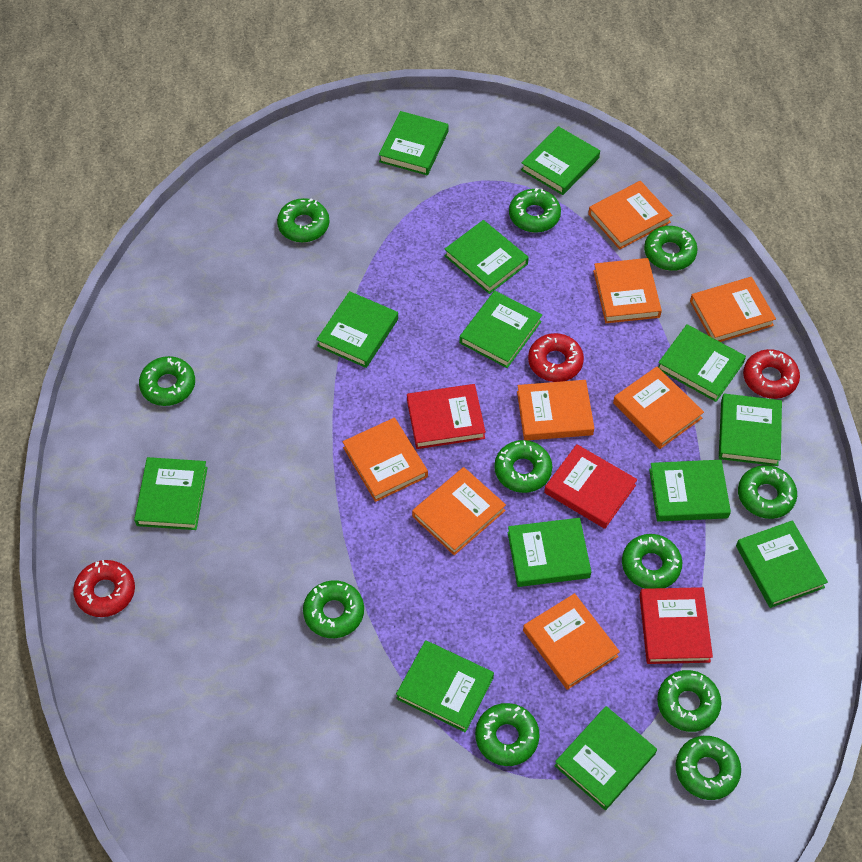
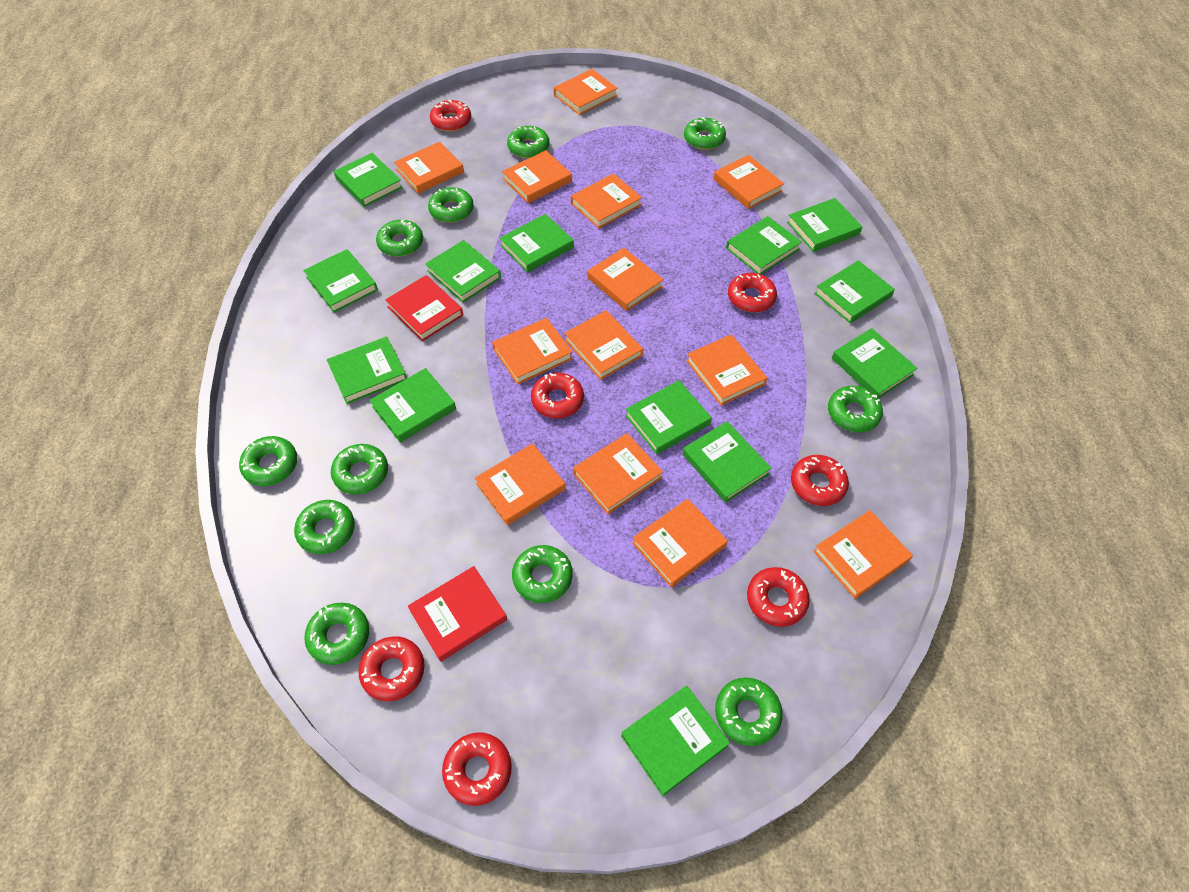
orange book: [343,418,428,502] [412,467,506,555] [517,380,594,441] [523,593,620,690] [588,181,672,250] [593,258,662,323] [613,366,704,449] [690,277,776,342] = 8 -> [394,142,464,194] [475,443,565,525] [492,318,573,385] [502,150,572,203] [554,69,618,115] [564,310,643,380] [571,173,642,228] [573,433,663,514] [587,248,664,311] [632,499,728,587] [686,334,767,405] [714,155,784,209] [813,510,913,599] = 13
red book: [407,384,486,449] [544,444,637,529] [639,587,713,664] = 3 -> [385,275,463,341] [408,566,507,662] = 2
red donut: [73,560,135,617] [528,333,584,382] [743,349,800,399] = 3 -> [358,636,425,701] [430,100,471,131] [442,733,512,806] [531,373,584,419] [728,273,777,312] [747,567,810,627] [791,455,849,506] = 7

